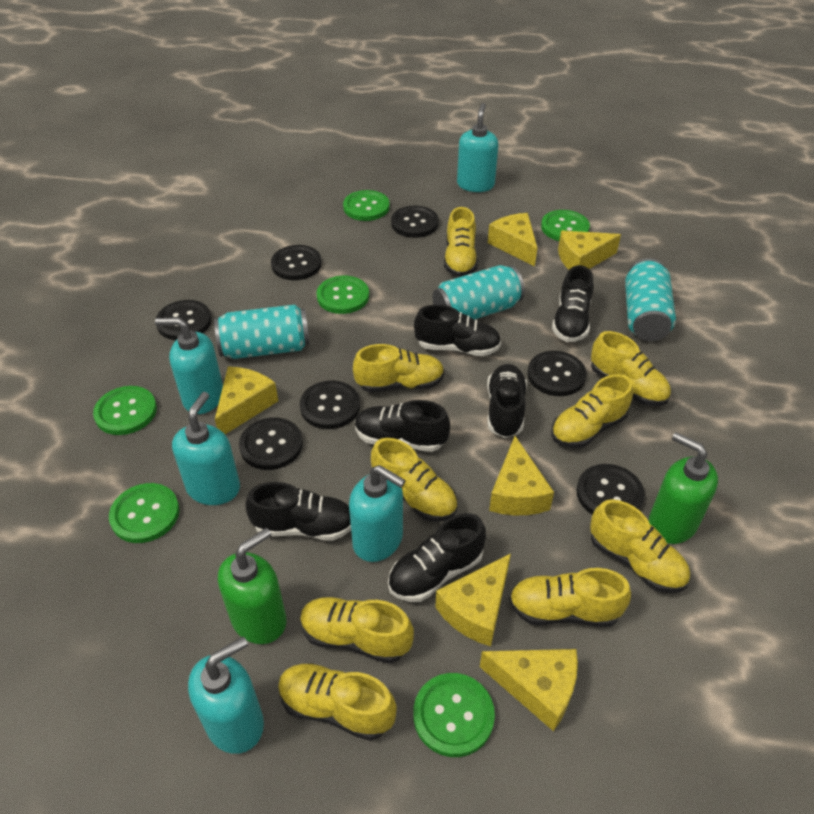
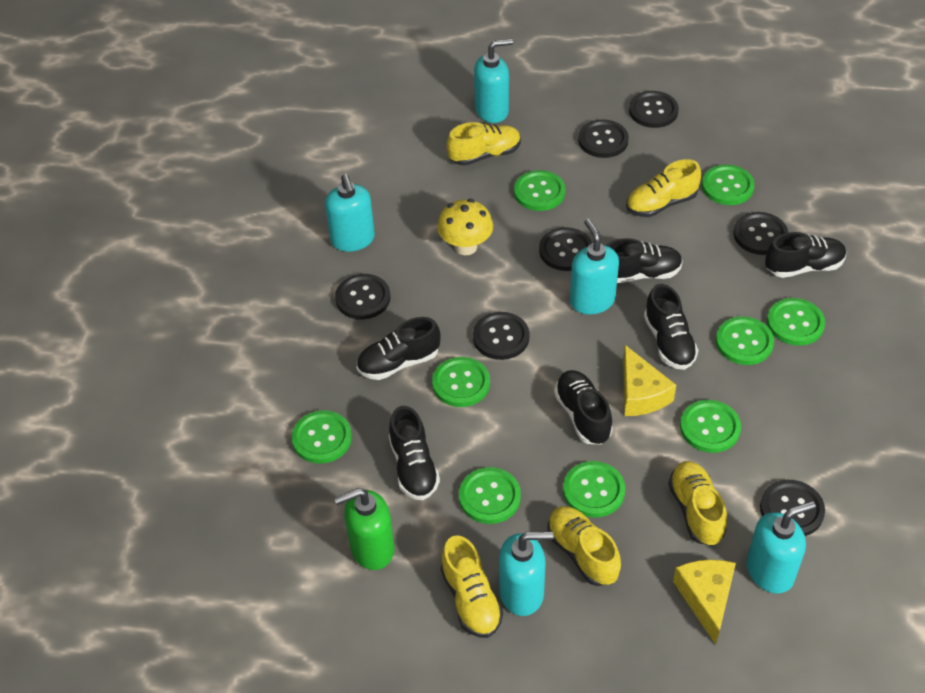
green button: [93,386,157,435] [109,483,179,543] [317,276,369,314] [343,190,390,221] [413,673,495,757] [541,210,590,241] = 6 -> [292,410,352,464] [432,357,490,407] [459,467,521,524] [514,170,565,211] [563,461,626,517] [680,400,741,453] [702,165,755,205] [716,317,774,365] [767,298,825,346] = 9
green soap dispenser: [218,528,286,644] [649,432,718,544] = 2 -> [334,488,394,570] = 1
turquoise can: [214,304,310,359] [433,265,525,320] [625,258,676,341] = 3 -> none = 0
yellow cheese: [215,366,278,434] [435,554,511,646] [480,649,578,731] [488,213,537,266] [489,436,554,515] [558,231,621,269] = 6 -> [623,345,676,416] [673,560,736,645] = 2
yellow mushroom: none = 0 -> [437,199,493,255] = 1
yellow shoe: [278,663,397,741] [300,597,414,664] [353,344,445,392] [371,438,457,522] [444,207,478,277] [509,568,631,627] [551,374,633,448] [590,499,690,593] [591,331,671,406] = 9 -> [441,535,503,638] [447,122,521,166] [548,506,621,586] [626,159,701,217] [668,461,727,546] = 5

